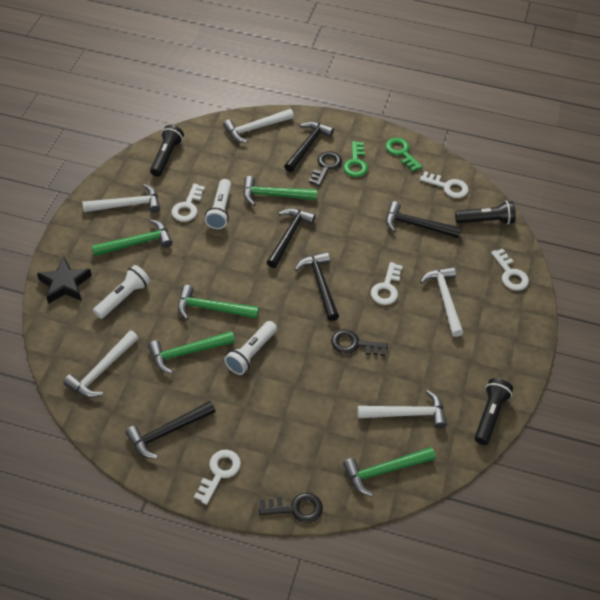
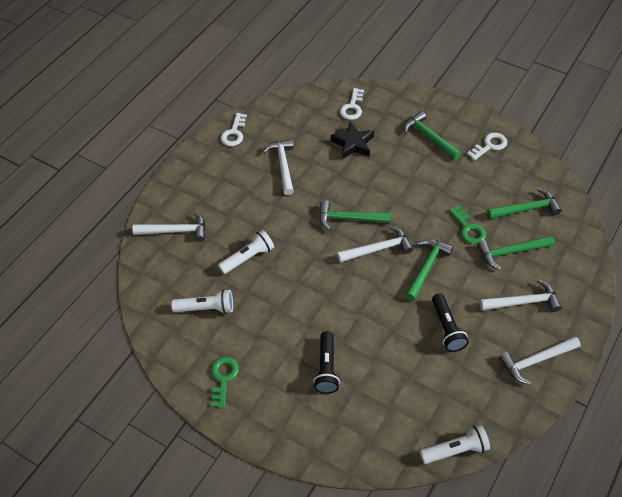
black flashlight: [150,125,184,177] [455,201,516,224] [475,378,513,445] = 3 -> [313,331,340,394] [432,293,469,352] = 2
black hammer: [126,401,216,459] [267,208,316,268] [284,121,334,172] [295,252,339,321] [386,201,461,238] = 5 -> none = 0
black key: [259,493,323,523] [309,151,342,187] [331,330,388,356] = 3 -> none = 0
white key: [172,184,205,222] [194,450,241,505] [371,262,402,305] [420,171,469,198] [491,249,529,291] = 5 -> [221,113,247,146] [340,88,364,120] [467,133,507,161] = 3

